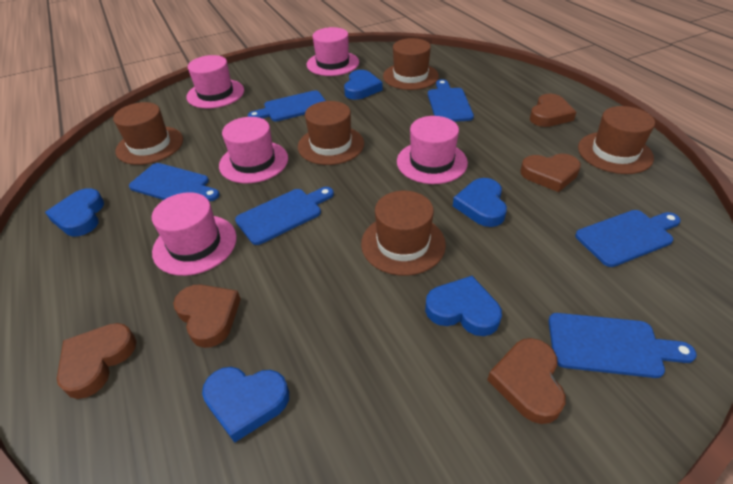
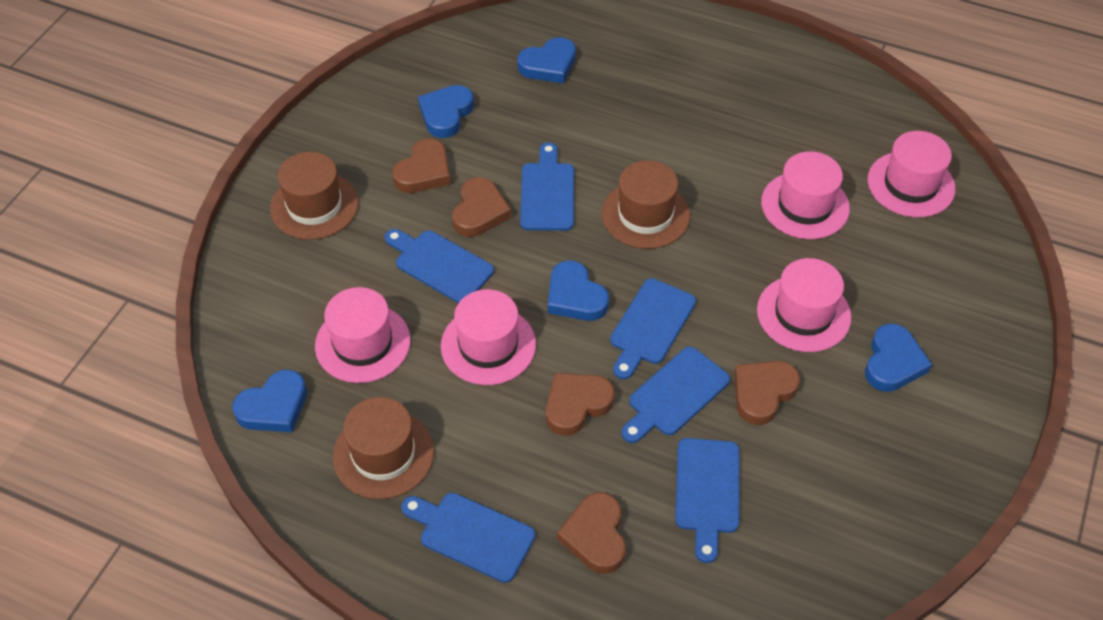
brown hat: [113,102,183,165] [298,101,364,165] [361,191,446,276] [383,38,439,90] [578,106,655,174] = 5 -> [270,152,359,240] [333,397,434,499] [602,160,690,249] = 3

